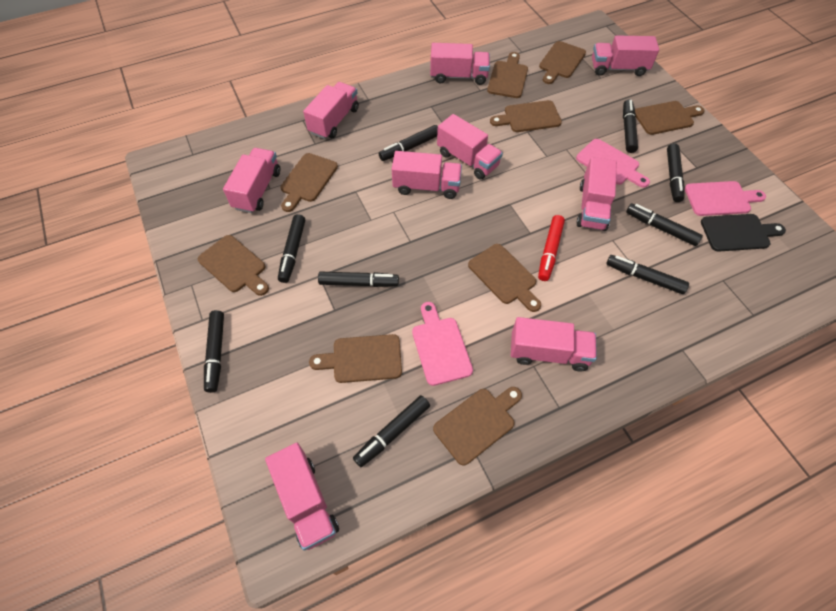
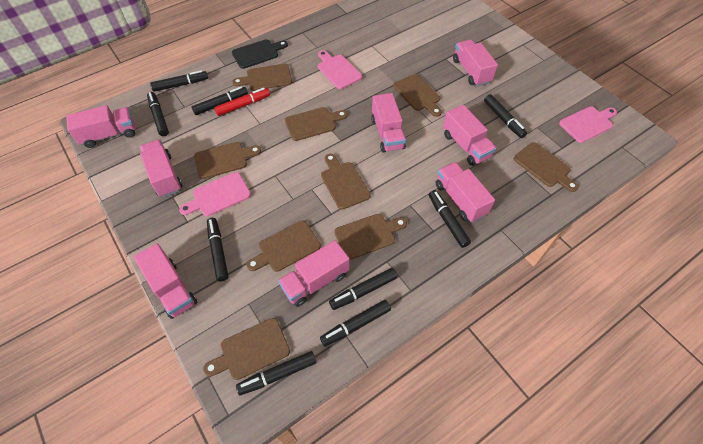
pink truck: [223,148,280,213] [265,443,339,550] [303,82,359,139] [392,151,462,199] [430,43,490,85] [437,114,503,179] [511,317,597,371] [576,157,617,231] [592,36,659,76] = 9 -> [66,105,135,148] [134,243,197,319] [140,140,182,197] [278,240,350,307] [371,93,406,153] [436,162,495,222] [443,105,496,166] [453,39,498,86] = 8

